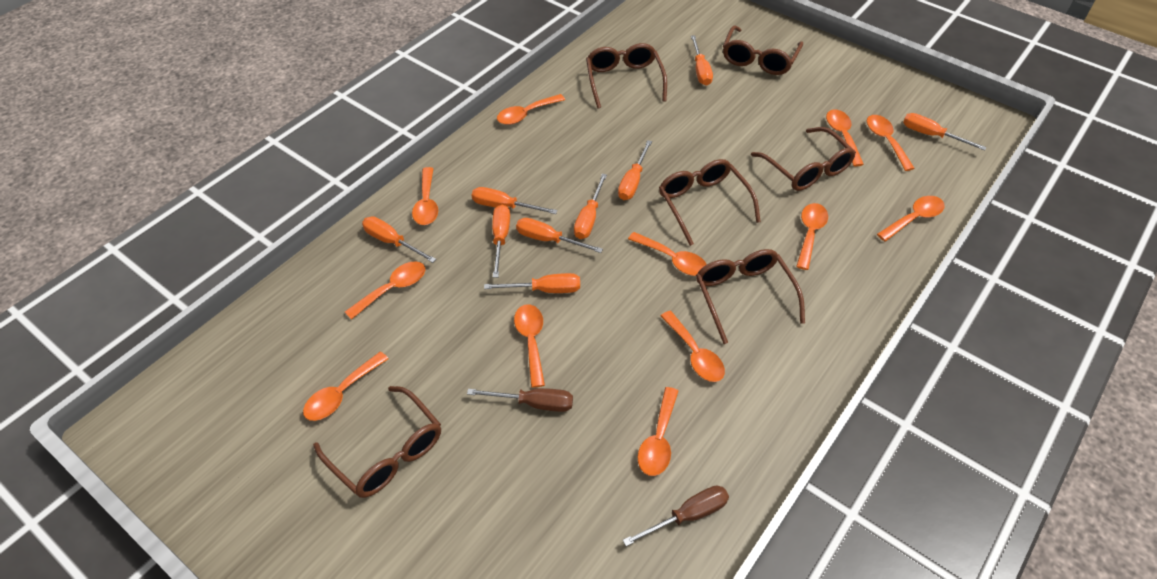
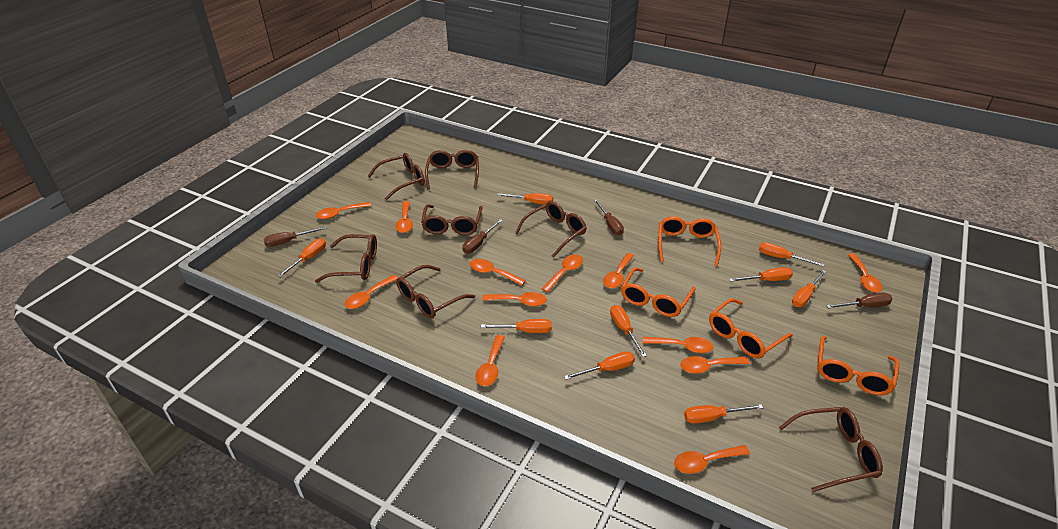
brown glasses: [313,386,441,498] [586,43,667,108] [659,159,761,246] [696,249,805,344] [723,25,803,75] [751,127,856,191] = 6 -> [315,234,377,283] [367,153,425,201] [396,265,475,318] [421,204,483,235] [425,150,479,189] [515,201,586,258] [779,407,883,492] = 7
brown screwdriver: [467,388,573,412] [623,486,729,546] = 2 -> [263,226,327,247] [462,219,503,254] [594,200,624,235] [826,293,892,308] = 4
orange glasses: none = 0 -> [621,267,695,317] [658,216,721,266] [709,298,793,358] [817,336,899,395] = 4

